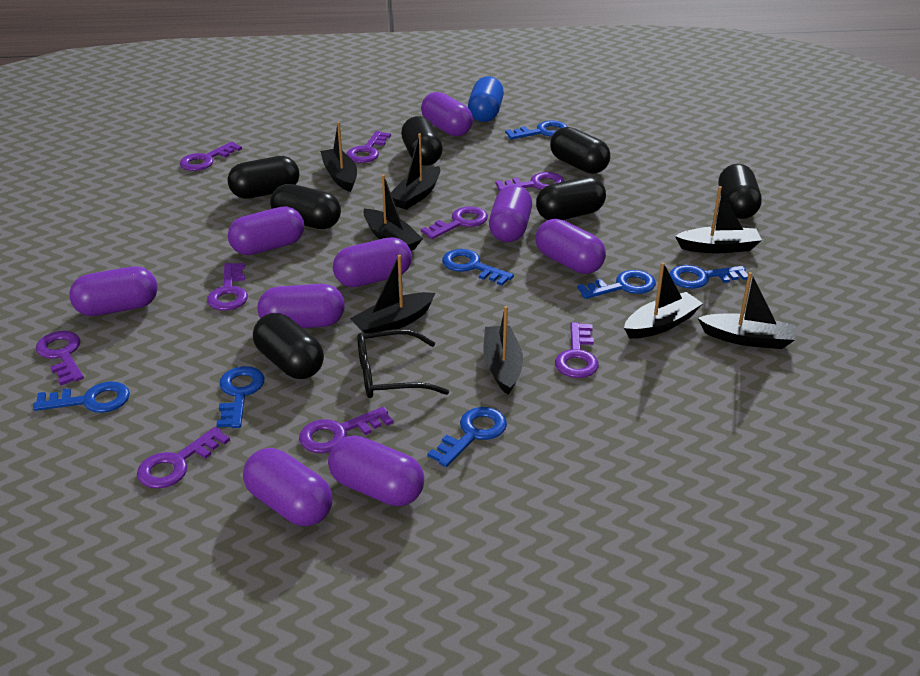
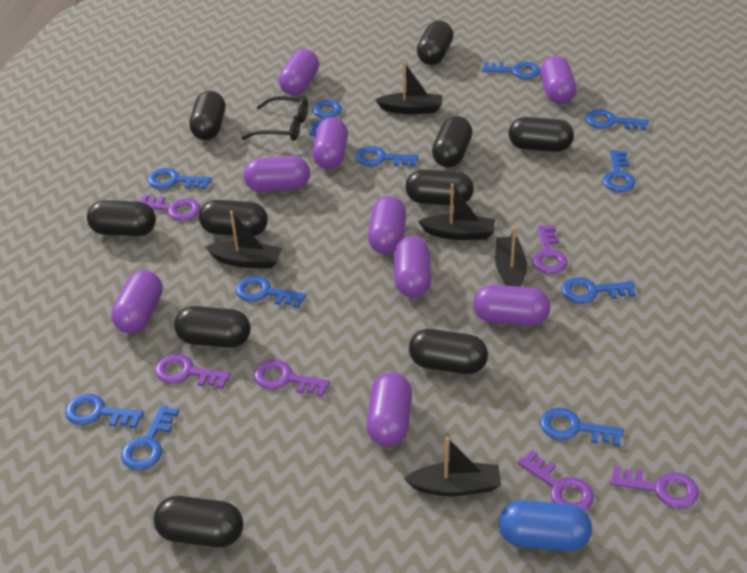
black boat: [320,122,357,192] [350,255,435,334] [363,174,423,251] [391,133,440,210] [483,306,523,395] [624,262,703,339] [675,186,762,253] [698,272,796,349] = 8 -> [205,211,282,268] [375,62,442,114] [404,437,501,496] [418,183,495,240] [495,226,527,287] = 5
black capsule: [227,156,300,199] [253,313,324,379] [270,184,341,229] [401,116,443,165] [536,177,606,220] [550,127,610,174] [719,164,762,219] = 7 -> [87,200,156,236] [154,496,243,547] [174,306,251,348] [189,91,225,140] [199,200,268,236] [405,170,474,205] [409,329,488,374] [417,21,453,65] [432,116,472,167] [509,117,574,152] = 10
blue key: [33,381,130,413] [216,366,265,428] [427,407,507,467] [442,249,514,286] [505,120,568,140] [577,270,656,299] [670,265,748,289] = 7 -> [65,394,144,428] [121,405,179,470] [148,168,211,189] [236,276,306,308] [309,100,342,136] [355,146,419,167] [482,62,540,79] [540,407,624,446] [562,277,636,304] [585,109,648,131] [602,150,636,192] = 11
purple key: [36,331,84,385] [137,427,230,489] [180,142,242,171] [207,263,248,311] [299,407,393,453] [346,131,391,163] [421,206,488,239] [495,172,564,192] [555,322,599,378] = 9 -> [138,195,201,221] [155,354,231,389] [254,360,330,397] [518,450,594,511] [532,225,568,274] [610,466,699,508] = 6

